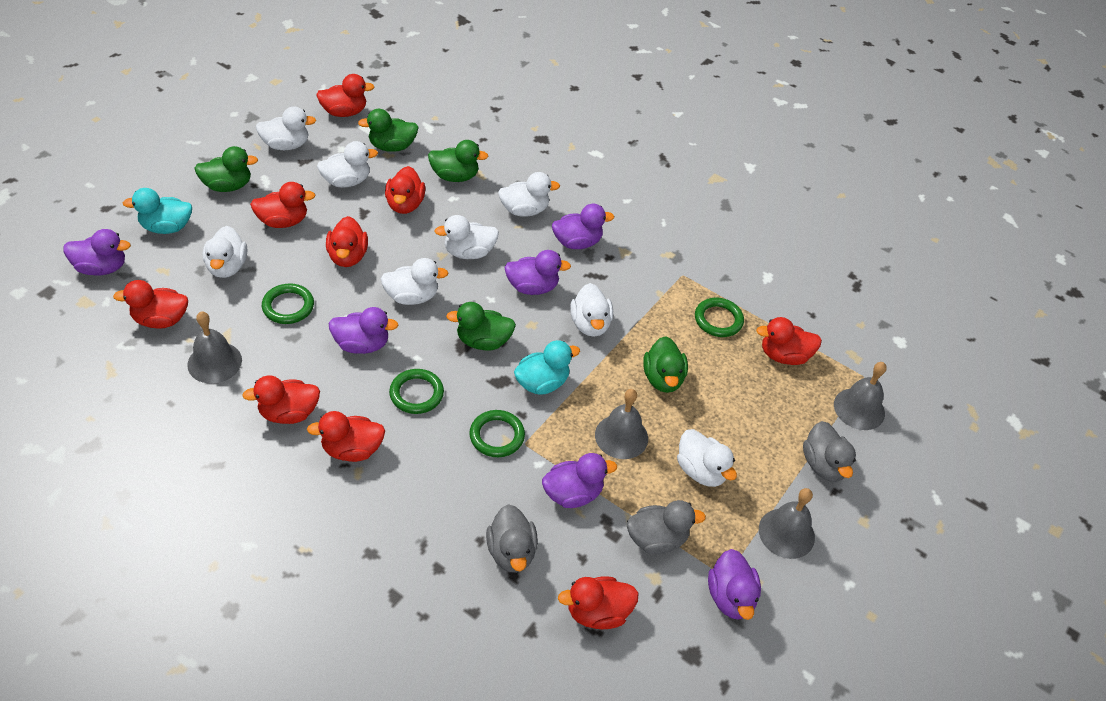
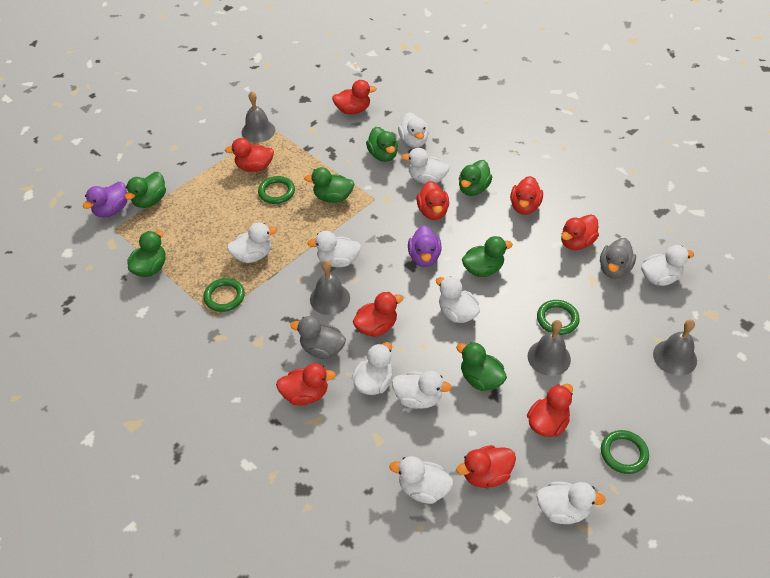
green duck: [194,146,258,192] [358,109,419,152] [428,140,488,182] [446,302,516,350] [643,336,688,393] = 5 -> [125,172,166,208] [127,230,165,277] [304,167,354,203] [366,127,398,162] [456,342,507,391] [459,160,492,196] [462,236,513,277] = 7
grey duck: [486,504,538,573] [627,500,706,554] [803,421,856,482] = 3 -> [290,316,346,359] [600,238,636,279] = 2
purple duck: [63,229,131,275] [329,307,398,354] [504,250,571,295] [542,453,617,508] [552,204,614,249] [708,549,761,620] = 6 -> [83,182,127,217] [408,225,441,267] = 2
turquoise duck: [123,188,192,234] [514,340,580,395] = 2 -> none = 0
white duck: [203,226,247,278] [255,106,316,150] [317,141,378,188] [381,258,448,305] [434,215,499,259] [498,172,560,217] [570,283,613,337] [677,429,737,487] = 8 -> [227,222,277,263] [307,231,361,267] [352,342,393,395] [389,456,453,504] [392,371,452,409] [398,112,429,148] [402,148,450,184] [436,276,480,323] [536,482,606,524] [641,245,694,286] = 10

